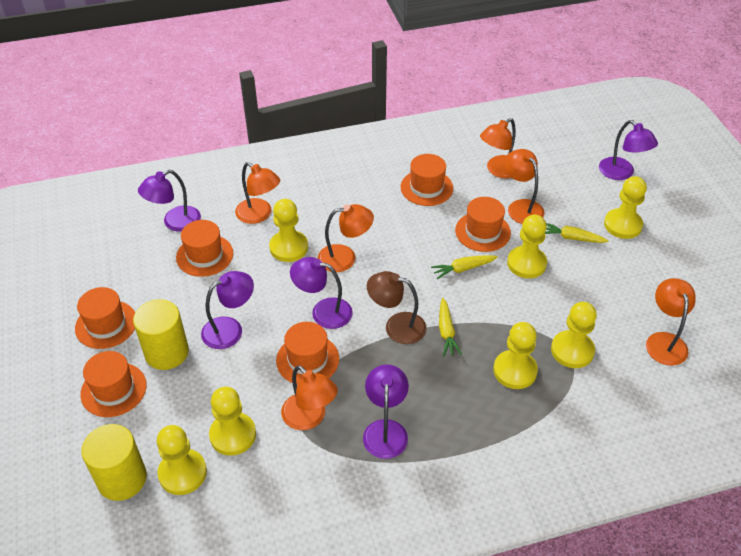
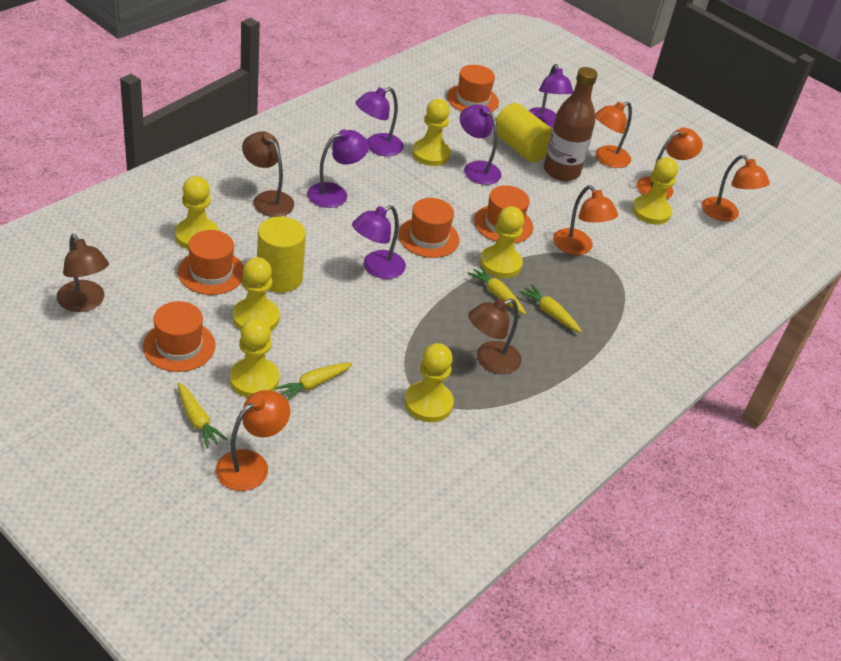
brown bottle: none = 0 -> [544,67,597,181] = 1
brown lamp: [367,271,427,344] = 1 -> [57,234,109,312] [242,131,294,217] [468,299,521,374] = 3
orange hat: [75,287,135,349] [80,351,147,417] [176,220,233,277] [276,322,339,385] [400,154,453,206] [455,197,511,252] = 6 -> [143,301,216,372] [178,230,244,295] [398,198,459,258] [447,65,499,112] [474,185,533,243] = 5
orange lamp: [235,162,280,224] [281,365,338,430] [318,204,374,272] [480,118,516,179] [504,149,544,224] [646,278,696,366] = 6 -> [216,390,290,491] [553,185,618,255] [595,101,632,168] [636,127,703,199] [702,155,770,221] = 5
yellow carrot: [431,255,498,279] [439,298,462,356] [545,223,609,243] = 3 -> [177,382,228,448] [275,362,353,401] [467,266,526,315] [519,284,582,333] = 4

